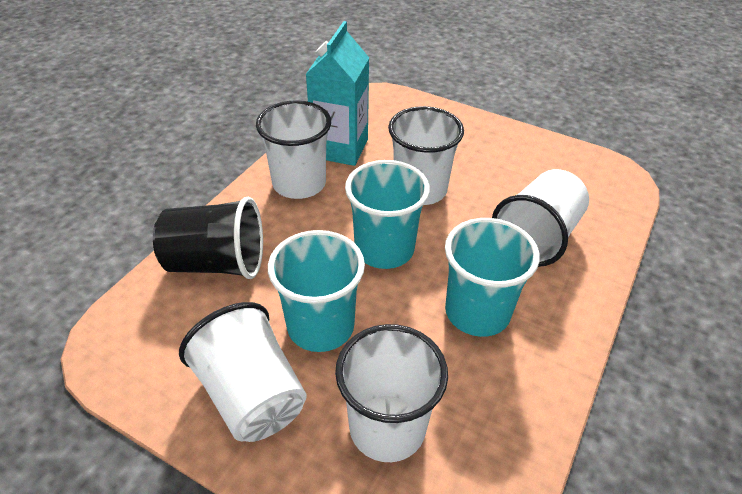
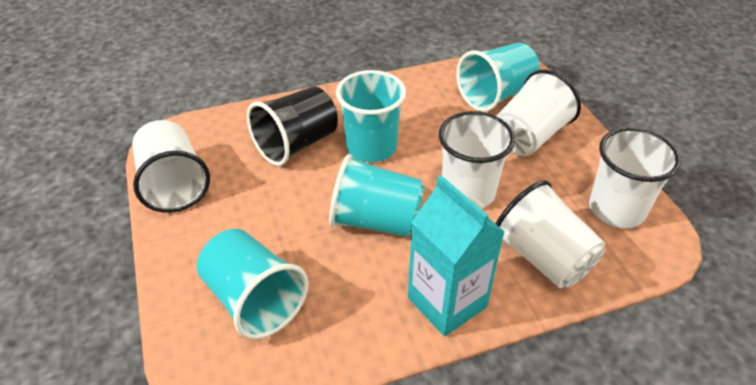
turquoise cup: [268,230,365,352] [345,160,430,269] [445,218,540,337] = 3 -> [197,229,308,340] [329,154,425,237] [336,70,406,162] [456,43,540,112] = 4

